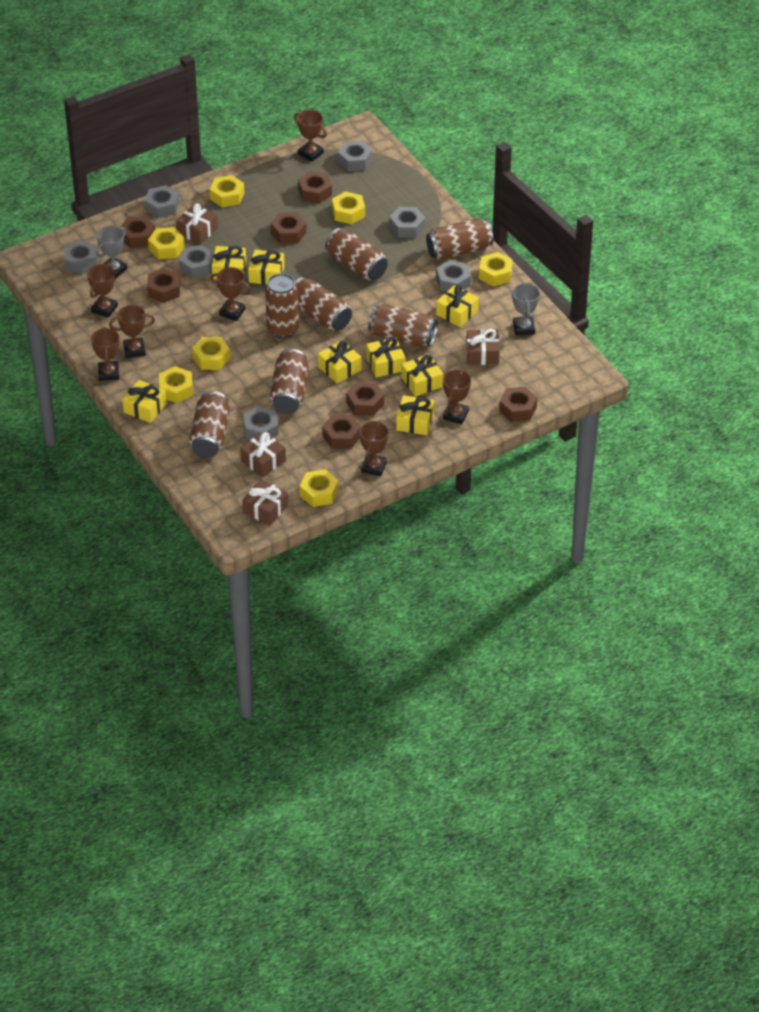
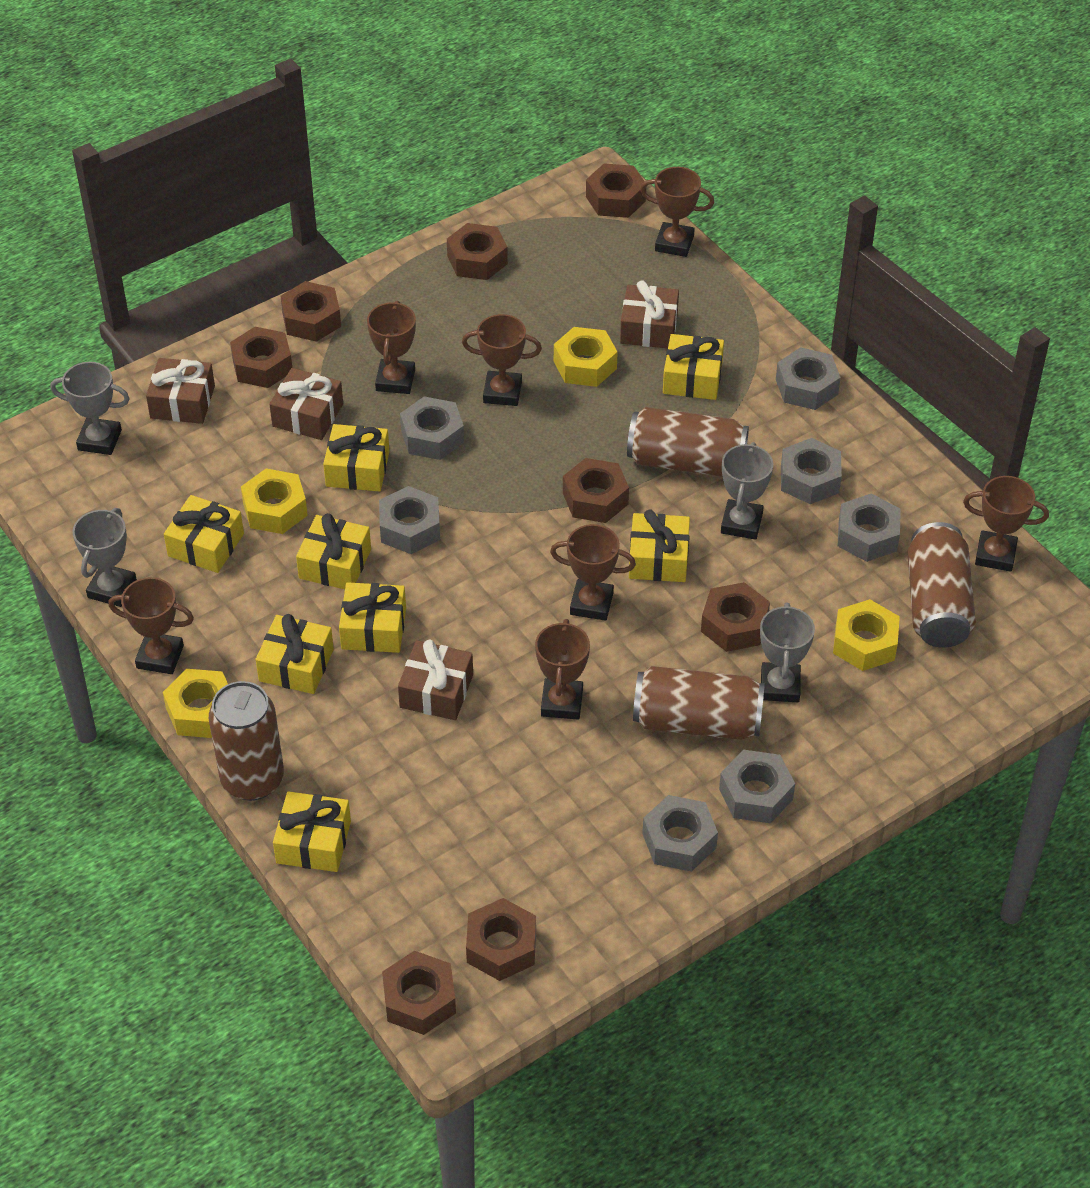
brown can: [189,391,230,458] [265,273,299,338] [270,349,308,414] [295,277,352,331] [325,228,388,280] [368,304,438,347] [426,219,493,260] = 7 -> [209,681,284,801] [627,407,749,477] [633,666,765,740] [907,522,976,648] = 4
brown nut: [121,216,155,248] [147,268,180,303] [270,212,307,244] [298,171,332,203] [322,415,361,449] [346,381,384,416] [499,387,537,422] = 7 -> [230,327,292,388] [281,281,341,342] [382,950,456,1035] [447,223,508,280] [466,898,536,981] [563,458,629,523] [586,163,646,218] [701,582,770,652] = 8
grey trophy: [96,226,127,279] [512,282,540,336] = 2 -> [50,362,130,455] [73,508,137,607] [721,442,773,540] [760,603,815,702] = 4
yellow nut: [148,227,185,259] [159,366,193,403] [192,337,230,370] [210,175,244,208] [300,469,339,507] [332,191,365,225] [479,252,513,286] = 7 -> [163,669,228,738] [241,468,308,534] [554,327,618,387] [833,599,900,671] = 4

